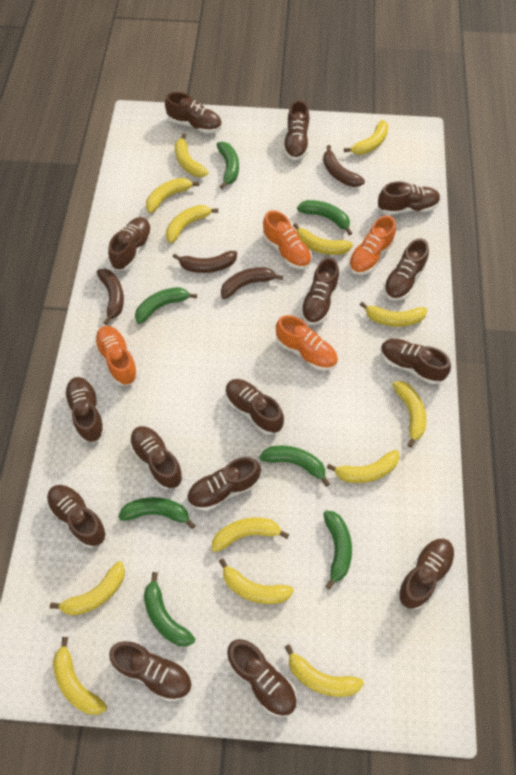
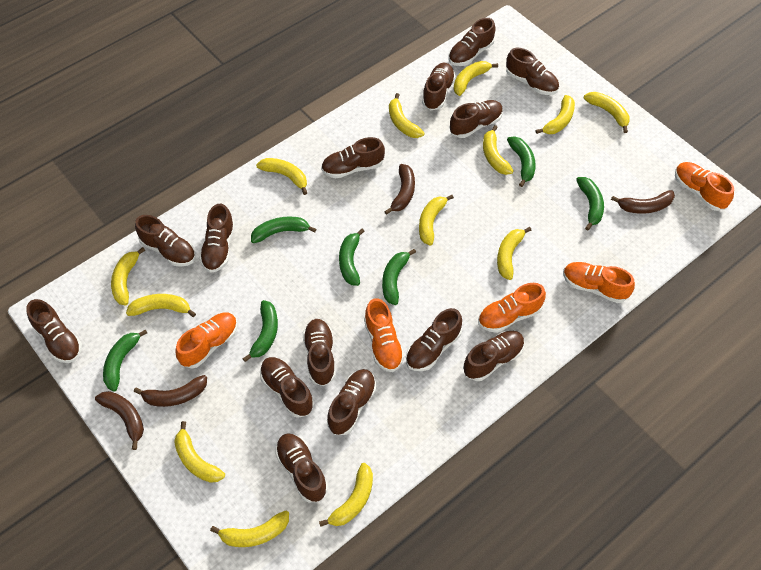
brown shoe: [47,485,107,548] [64,377,105,443] [108,217,152,271] [109,641,192,701] [130,426,183,490] [165,92,222,133] [187,457,261,511] [225,379,284,435] [227,639,297,717] [283,100,309,160] [300,257,339,325] [378,181,440,215] [380,339,451,384] [383,238,429,301] [397,539,455,609] = 15 -> [26,299,82,363] [135,215,195,267] [200,203,235,273] [260,357,314,418] [275,433,328,503] [303,319,336,386] [321,137,385,178] [327,369,376,435] [406,308,462,371] [422,63,456,110] [449,18,496,66] [450,100,503,138] [463,331,525,381] [506,48,559,95] = 14
orange shoe: [94,326,139,385] [263,210,312,269] [276,315,338,371] [348,215,396,275] = 4 -> [175,312,237,368] [364,298,405,372] [478,283,546,333] [563,262,635,303] [675,162,734,211] = 5

